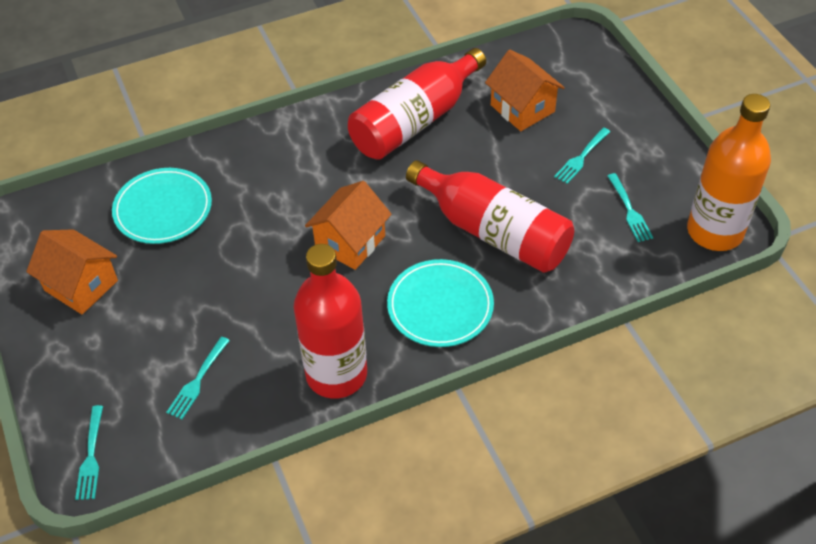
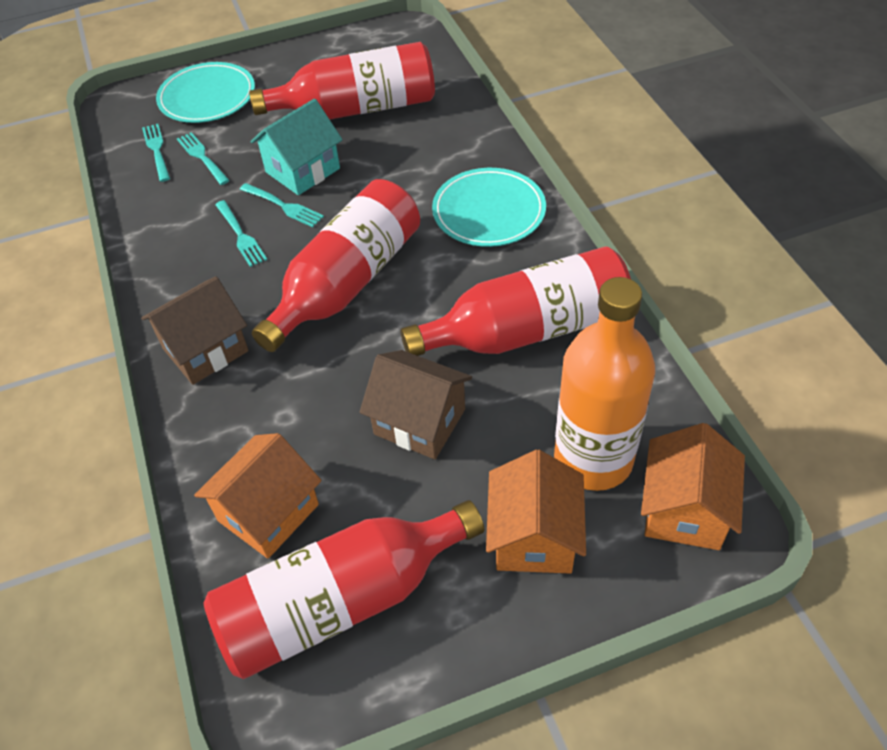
brown house: none = 0 -> [141,276,249,385] [360,350,472,459] = 2
red bottle: [294,244,367,399] [348,48,486,160] [406,160,574,273] = 3 -> [204,500,484,679] [249,42,435,119] [252,179,420,352] [401,246,631,356] = 4
turquoise house: none = 0 -> [251,99,342,195] = 1

